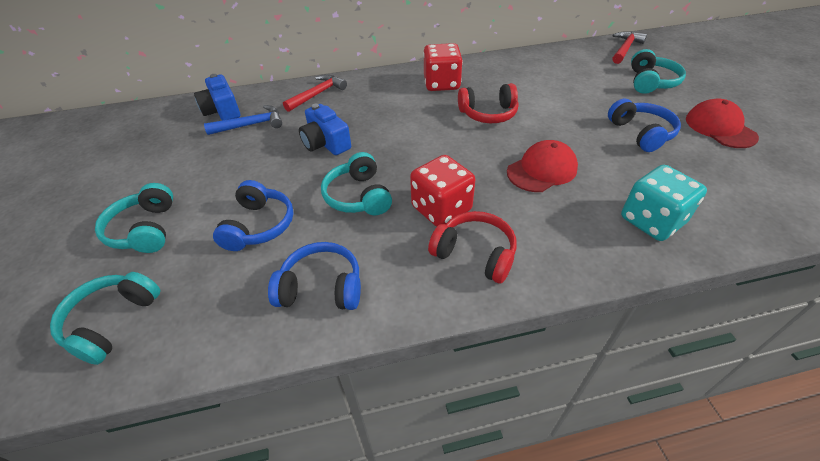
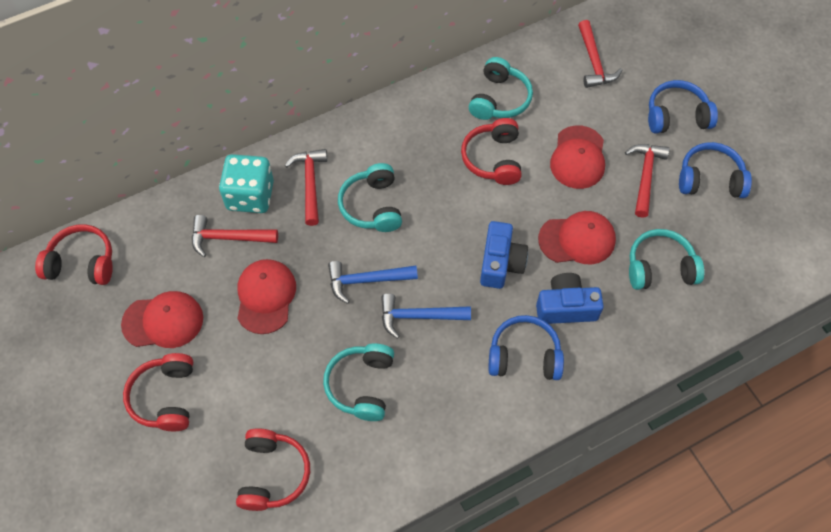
blue hammer: [204,105,282,135] = 1 -> [328,261,418,304] [381,293,471,339] = 2
red cap: [507,140,578,192] [686,99,759,148] = 2 -> [121,291,203,348] [237,259,296,334] [538,211,616,264] [550,125,605,189] = 4
red dice: [410,155,475,227] [423,43,463,91] = 2 -> none = 0
red hammer: [283,74,347,112] [613,31,647,64] = 2 -> [192,215,278,257] [285,149,327,226] [578,20,622,88] [625,144,670,218] = 4
red headphones: [428,211,517,283] [458,83,518,123] = 2 -> [35,224,113,285] [123,353,193,431] [236,428,310,511] [461,118,522,185] = 4

